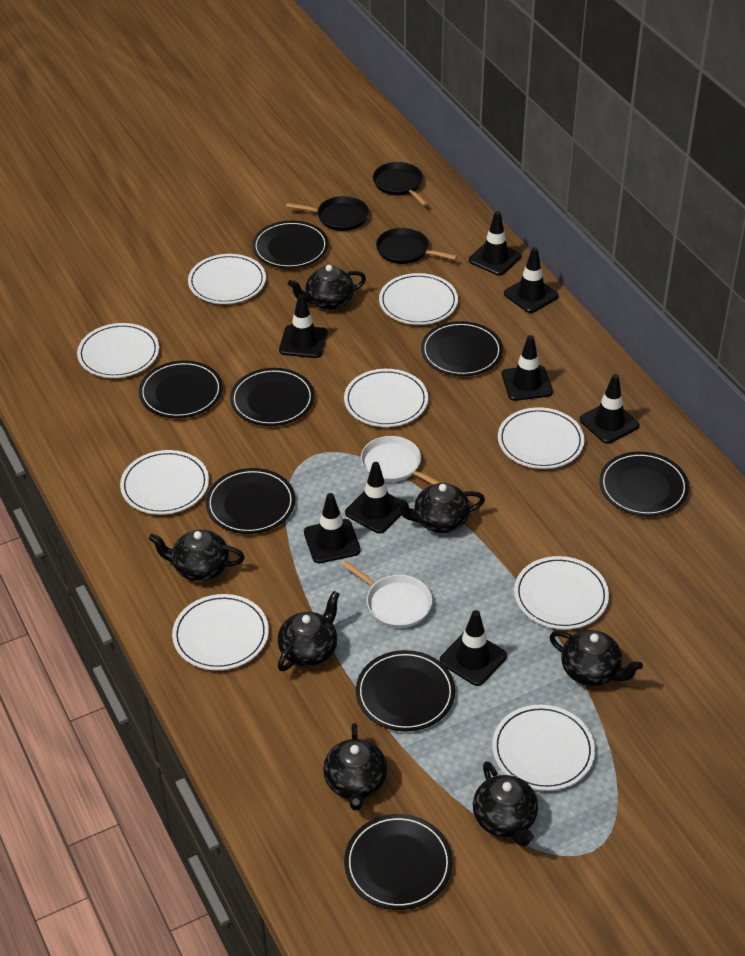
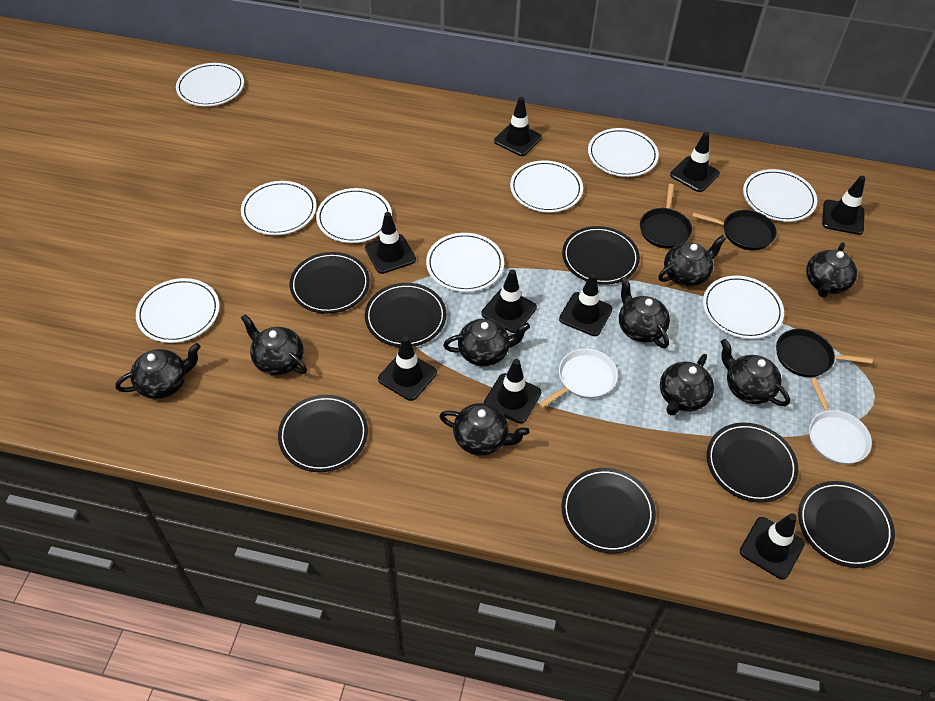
black plate: [139,360,223,418] [206,468,295,534] [230,368,314,426] [252,221,329,269] [344,814,453,910] [356,650,455,732] [421,321,503,376] [599,451,689,517] = 8 -> [278,395,368,472] [290,252,370,314] [365,283,447,347] [561,468,656,553] [562,226,640,285] [707,422,798,503] [798,481,895,568] = 7
black teapot: [149,530,245,581] [277,591,340,671] [288,265,366,310] [323,723,387,810] [394,483,485,533] [473,761,538,847] [549,630,643,686] = 7 -> [115,343,201,399] [241,314,307,375] [439,403,529,455] [443,319,530,366] [619,276,670,348] [658,235,726,287] [660,354,714,415] [721,339,790,406] [806,242,857,298] = 9
black traffic cone: [279,294,328,358] [304,493,361,564] [345,462,401,534] [440,610,507,686] [469,211,521,276] [502,335,553,401] [504,247,559,313] [580,374,639,444] = 8 -> [365,212,416,274] [378,336,437,401] [482,269,537,333] [484,359,541,424] [494,97,542,156] [559,273,613,336] [670,132,720,192] [740,513,804,579] [822,176,866,235] = 9

